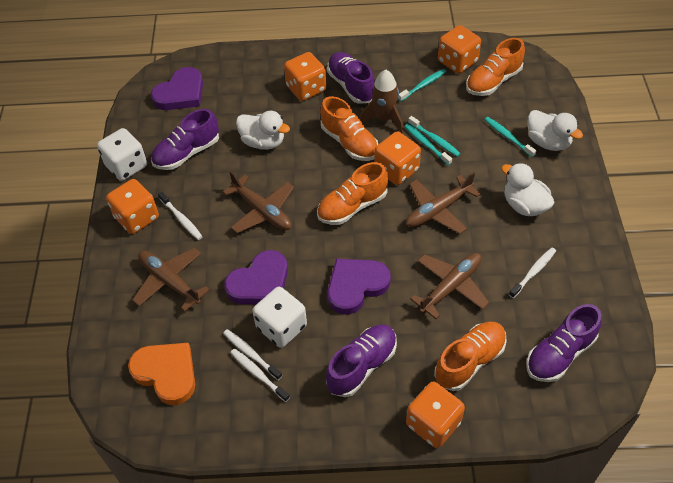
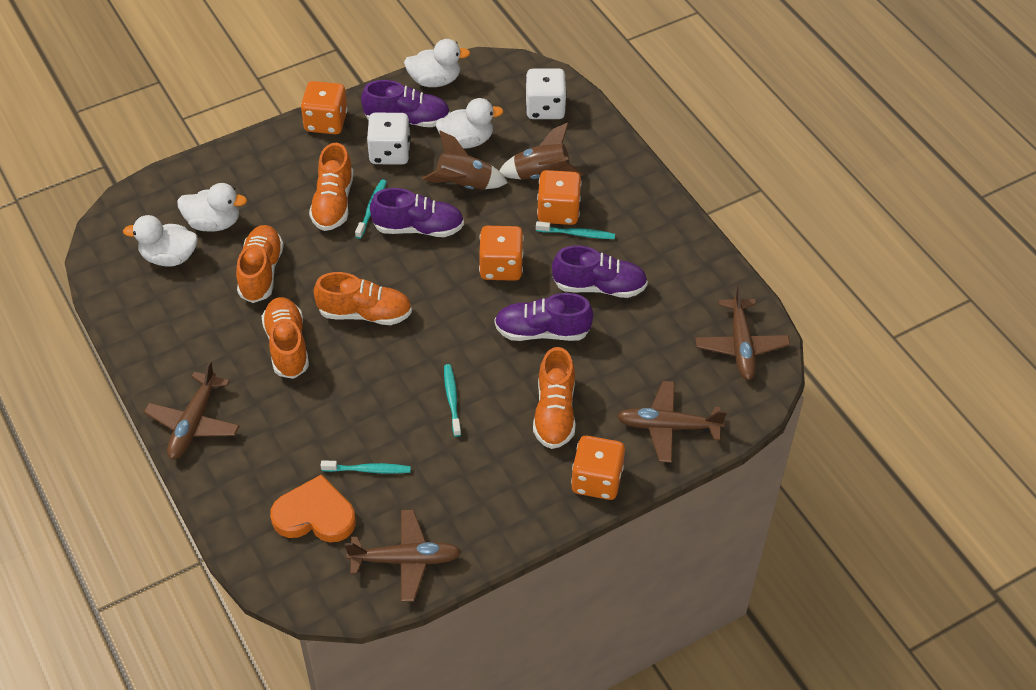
brown rocket: [360,69,403,133] = 1 -> [422,131,508,189] [499,123,584,179] = 2
orange dice: [106,179,159,234] [284,52,326,101] [374,132,421,185] [406,382,465,448] [438,25,481,74] = 5 -> [301,81,348,134] [479,226,524,281] [537,170,582,225] [571,436,625,500] = 4
orange shoe: [317,162,388,225] [320,96,378,161] [434,321,507,391] [466,38,525,96] = 4 -> [236,225,284,303] [261,297,309,379] [309,143,354,231] [314,272,412,325] [533,347,576,449] = 5
purple heart: [151,67,203,110] [224,250,288,304] [328,259,391,314] = 3 -> none = 0
white duck: [236,111,290,150] [501,163,555,216] [528,110,583,151] = 3 -> [123,215,198,267] [177,183,247,231] [404,39,470,87] [436,98,504,149] = 4
white toothbrush: [158,192,203,240] [223,329,282,380] [230,348,290,402] [509,248,556,298] = 4 -> none = 0

